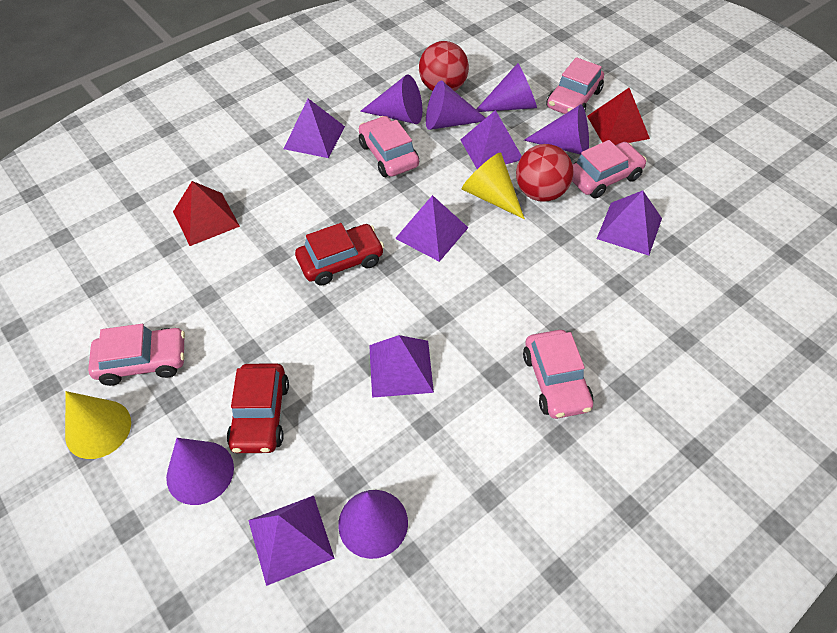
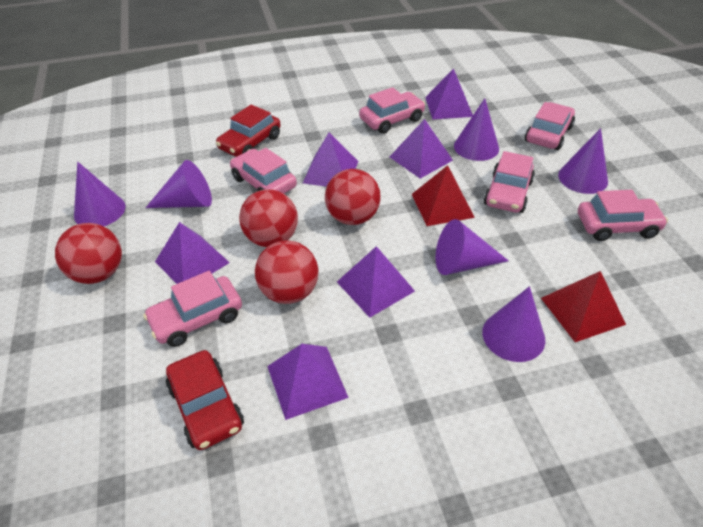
pink car: [88,324,185,386] [359,116,419,177] [523,330,593,419] [546,57,604,114] [572,140,647,199] = 5 -> [143,271,242,347] [230,148,297,194] [359,87,425,134] [484,151,535,213] [525,102,575,150] [578,190,668,241] = 6
red ball: [419,41,469,91] [516,144,574,202] = 2 -> [55,223,122,284] [239,189,298,247] [255,240,318,304] [325,169,381,225] = 4
yellow cone: [65,391,131,459] [462,152,525,219] = 2 -> none = 0

